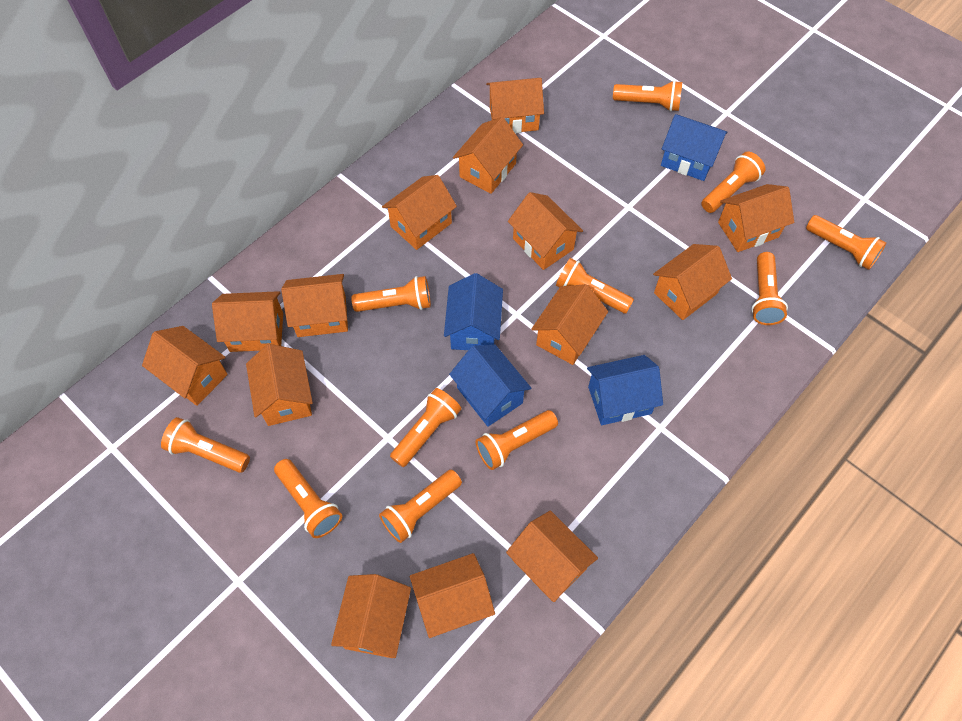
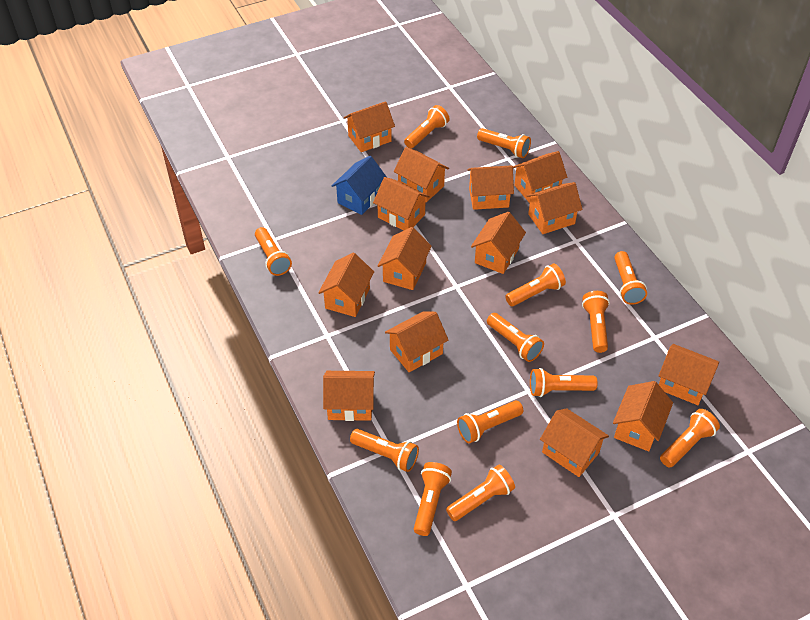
blue house: [444,273,503,350] [449,344,531,427] [587,355,663,425] [661,114,728,181] = 4 -> [332,156,387,215] = 1
orange flashlight: [161,417,250,473] [274,459,342,538] [351,276,431,312] [379,470,462,543] [390,388,462,467] [476,410,558,470] [556,258,634,313] [613,80,682,112] [701,152,765,213] [751,252,788,325] [806,215,886,270] = 11 -> [255,227,292,276] [350,429,419,472] [404,105,450,148] [414,462,452,536] [446,464,515,521] [457,401,523,443] [477,128,531,158] [487,313,544,362] [505,264,566,306] [530,368,598,397] [582,291,610,353] [614,251,647,305] [660,409,720,468] = 13

